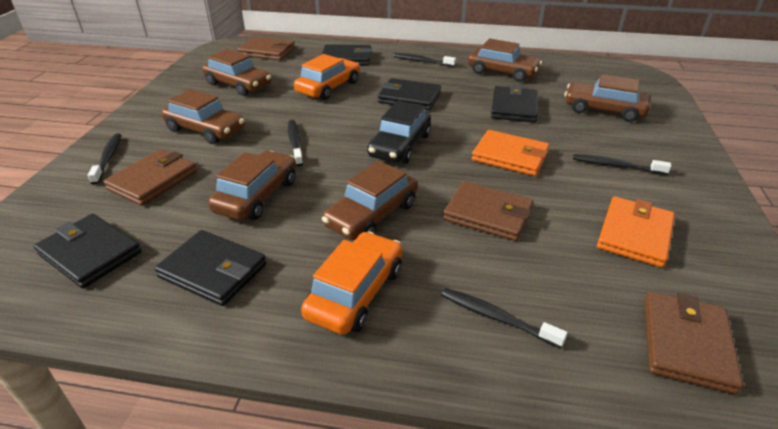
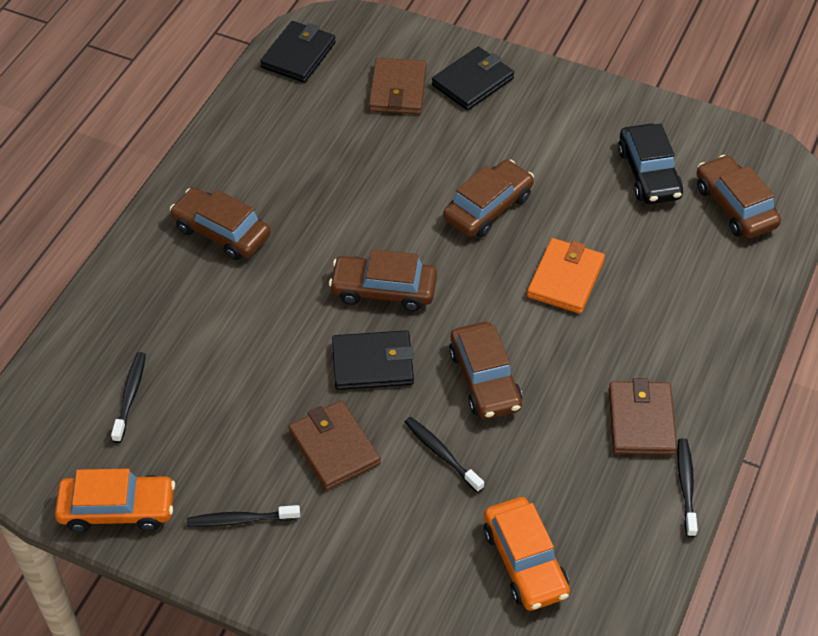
black toothbrush: [88,133,121,185] [288,120,303,166] [393,53,456,67] [441,288,568,348] [573,154,671,175] = 5 -> [111,352,146,443] [187,505,300,527] [405,417,484,493] [677,438,698,537] = 4
black wallet: [34,214,142,288] [154,230,266,306] [322,44,372,66] [378,78,441,110] [491,85,538,123] = 5 -> [260,21,336,83] [332,330,414,390] [432,47,514,111] = 3
brown car: [161,89,245,144] [202,49,271,96] [208,151,296,220] [322,161,418,240] [468,39,542,82] [565,74,650,122] = 6 -> [170,188,271,260] [329,249,437,311] [443,160,534,238] [449,322,522,419] [697,155,781,238] = 5
brown wallet: [103,149,197,206] [237,36,295,60] [443,181,534,241] [644,291,743,395] = 4 -> [289,400,381,490] [369,58,427,114] [609,378,677,455] = 3
orange wallet: [472,130,550,176] [597,196,675,268] = 2 -> [527,238,605,314] = 1

